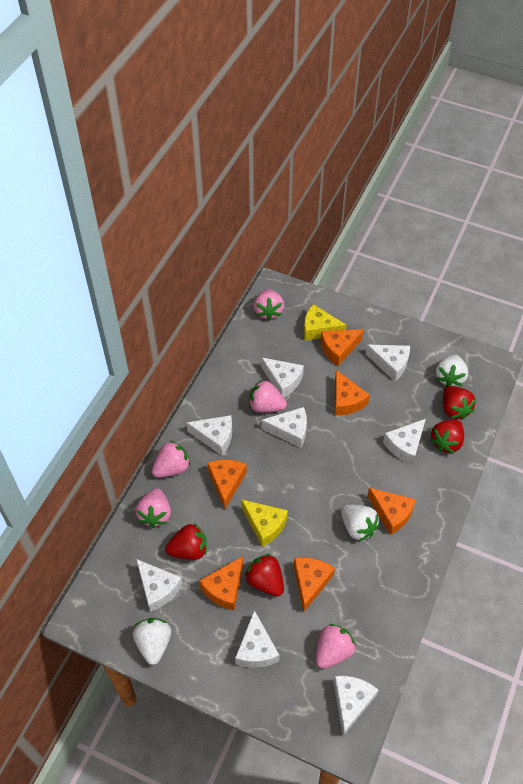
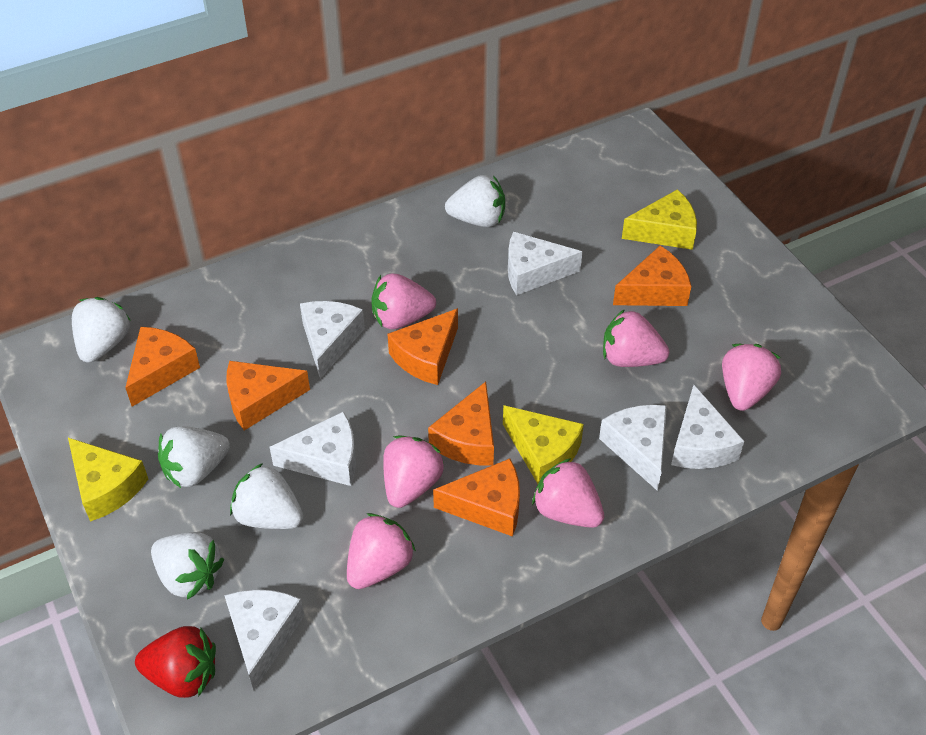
pink strawberry: [135,488,171,528] [152,441,191,478] [249,380,287,413] [254,289,284,321] [316,624,356,669] = 5 -> [347,513,416,589] [371,274,436,329] [383,436,444,508] [532,458,604,528] [603,309,669,367] [722,344,781,411] = 6
red strawberry: [165,523,207,560] [245,554,284,596] [430,420,464,454] [443,386,476,420] = 4 -> [135,626,216,698] = 1
white cheese: [136,559,183,612] [186,415,232,455] [235,610,279,668] [261,357,304,397] [261,407,307,448] [333,676,378,736] [366,345,410,381] [383,419,426,465] = 8 -> [224,590,304,690] [269,411,356,486] [300,301,365,379] [508,232,582,295] [599,405,667,491] [671,385,744,469] = 6
white strawberry: [133,618,171,665] [341,505,380,542] [436,355,468,387] = 3 -> [72,297,131,363] [151,532,224,600] [158,426,230,488] [230,463,303,529] [445,175,505,227] = 5
yellow cheese: [241,499,288,547] [304,304,347,341] = 2 -> [68,438,148,522] [503,405,584,484] [622,189,697,250] = 3

